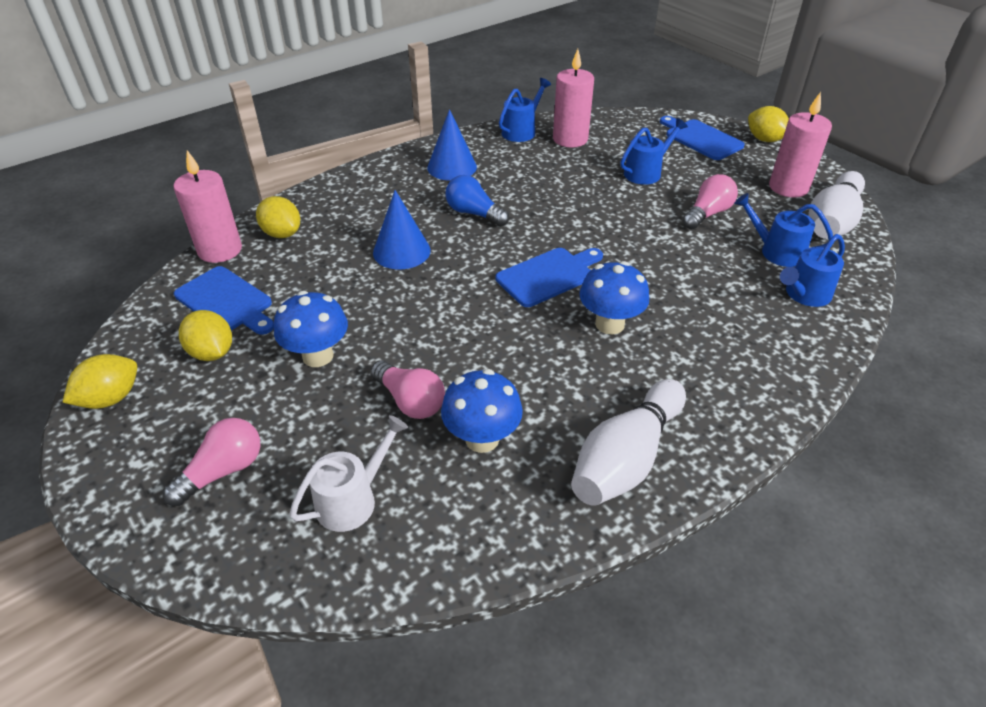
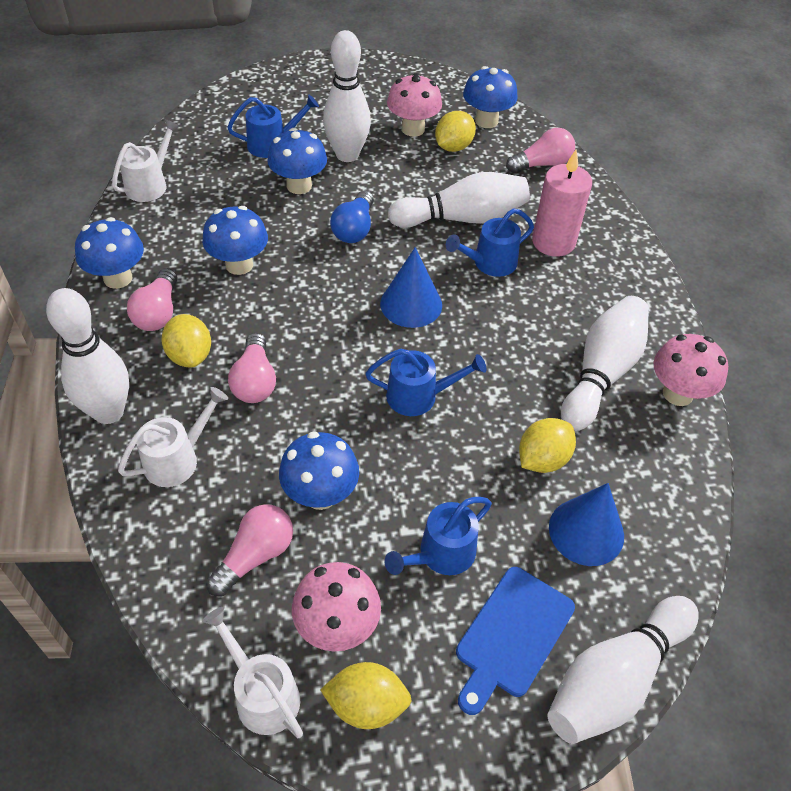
blue cutting board: [174,266,274,335] [496,248,603,307] [660,116,745,160] = 3 -> [456,567,575,715] = 1
blue mushroom: [274,291,348,367] [441,369,523,453] [579,261,649,334] = 3 -> [75,217,144,289] [202,206,268,275] [267,128,327,194] [279,432,359,510] [463,66,518,128] = 5
pink candle: [174,150,242,263] [553,49,594,147] [769,92,832,198] = 3 -> [532,150,592,257] = 1
pink light bulb: [163,418,260,506] [370,361,445,419] [682,174,738,229] = 3 -> [127,268,177,331] [206,504,293,596] [228,333,276,403] [506,128,575,173] = 4
pink mushroom: none = 0 -> [292,562,381,652] [387,73,442,137] [653,334,728,406] = 3
white bowling pin: [571,379,686,506] [809,171,865,239] = 2 -> [46,288,129,424] [323,30,371,162] [388,172,530,228] [547,596,699,744] [561,296,649,431] = 5
white watering can: [289,415,409,532] = 1 -> [112,119,180,202] [118,387,228,487] [202,607,303,738] = 3

